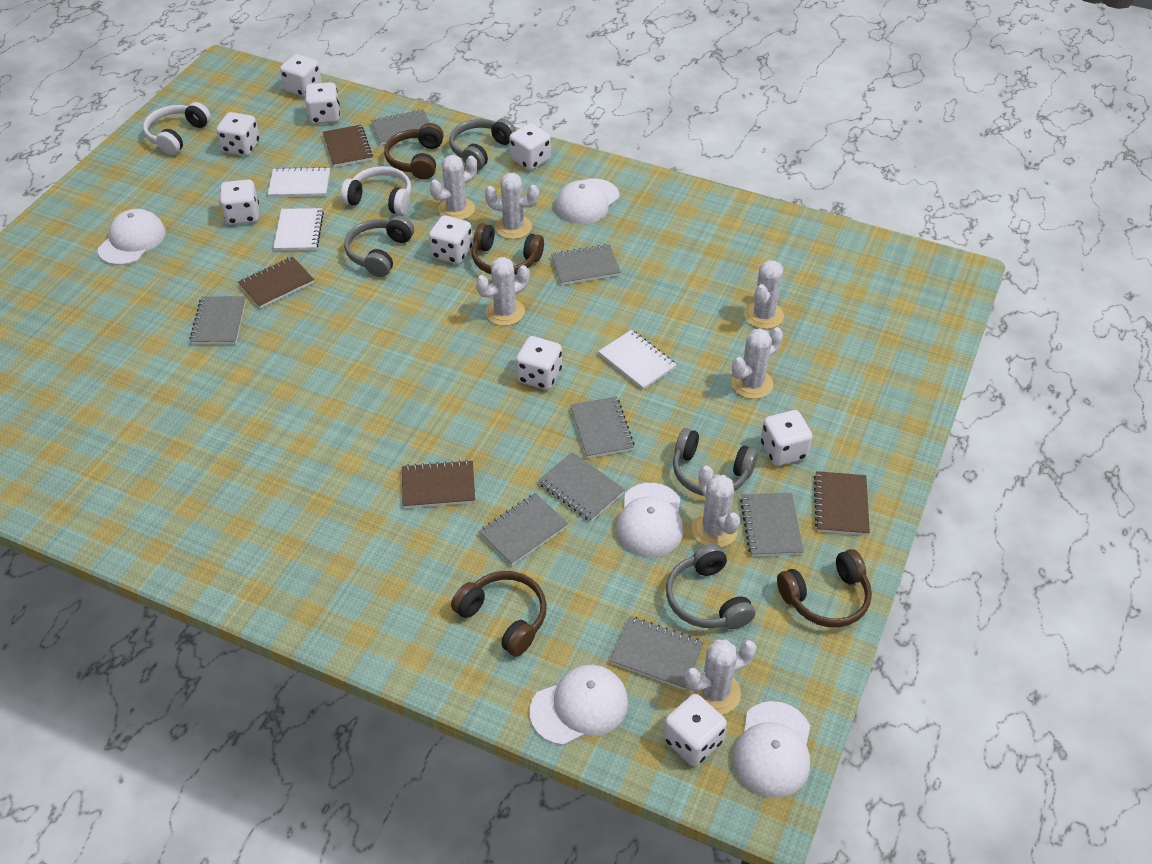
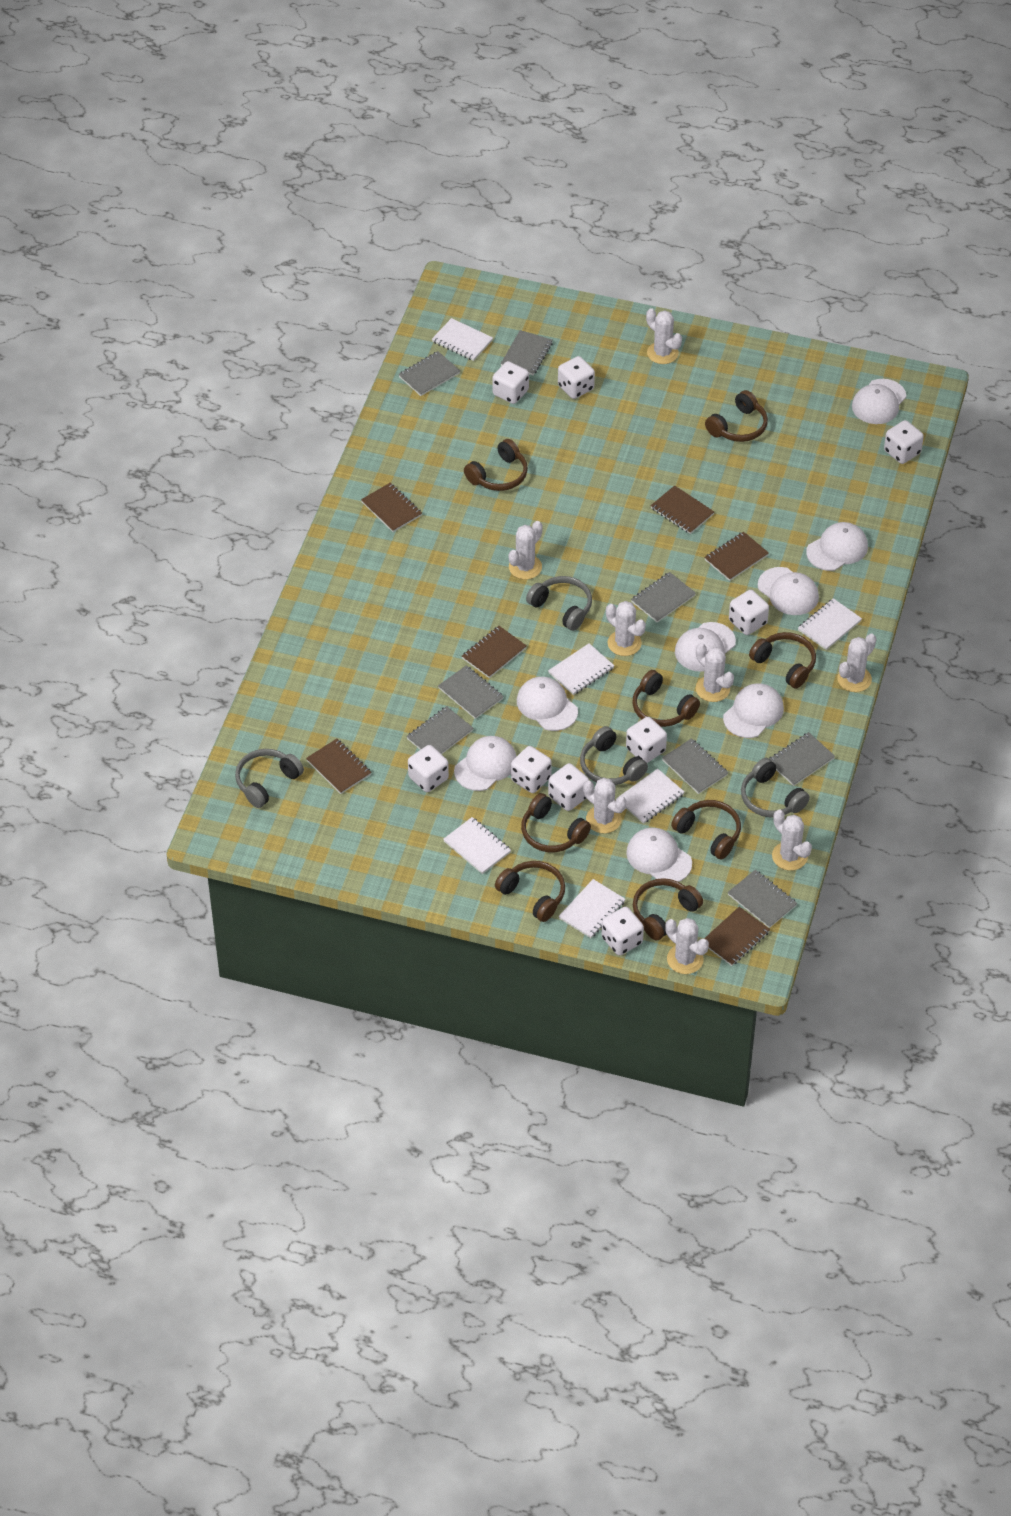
brown headphones: [384,123,444,180] [451,571,547,657] [472,223,544,275] [777,549,872,627] = 4 -> [464,439,528,491] [495,861,565,922] [521,793,591,852] [632,670,700,727] [633,878,703,941] [671,800,741,860] [705,390,768,442] [749,632,816,689] = 8
brown notebook: [238,256,314,308] [323,125,373,167] [402,460,475,508] [814,471,870,535] = 4 -> [306,739,371,794] [361,483,422,532] [462,626,527,678] [651,485,714,534] [704,532,769,581] [704,907,770,966] = 6
white cactus: [430,155,477,220] [476,257,530,326] [485,173,539,239] [684,640,757,715] [692,466,740,547] [731,327,783,399] [744,260,784,329] = 7 -> [509,521,543,579] [583,778,626,833] [606,601,646,656] [646,308,682,364] [665,918,709,974] [696,643,734,702] [772,810,812,871] [837,633,876,692] = 8
white cap: [98,209,166,265] [530,665,628,745] [555,179,619,224] [616,483,683,557] [733,701,810,798] = 5 -> [454,736,516,791] [517,677,578,731] [626,828,692,882] [675,622,736,672] [723,683,784,738] [758,567,819,615] [806,522,868,571] [852,379,906,424] = 8
white headphones: [143,102,211,155] [341,166,411,215] = 2 -> none = 0
white notebook: [268,167,330,197] [273,208,324,251] [598,330,677,390] = 3 -> [432,318,493,361] [443,817,511,874] [548,643,614,695] [559,879,625,938] [617,769,684,824] [798,598,862,650] = 6

